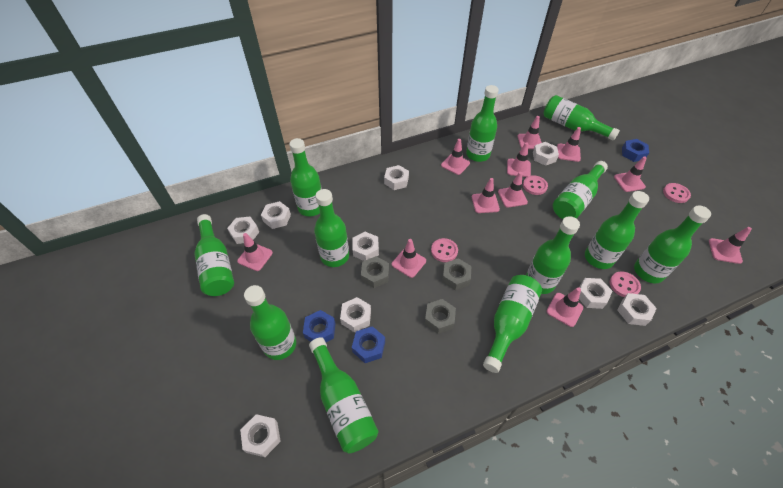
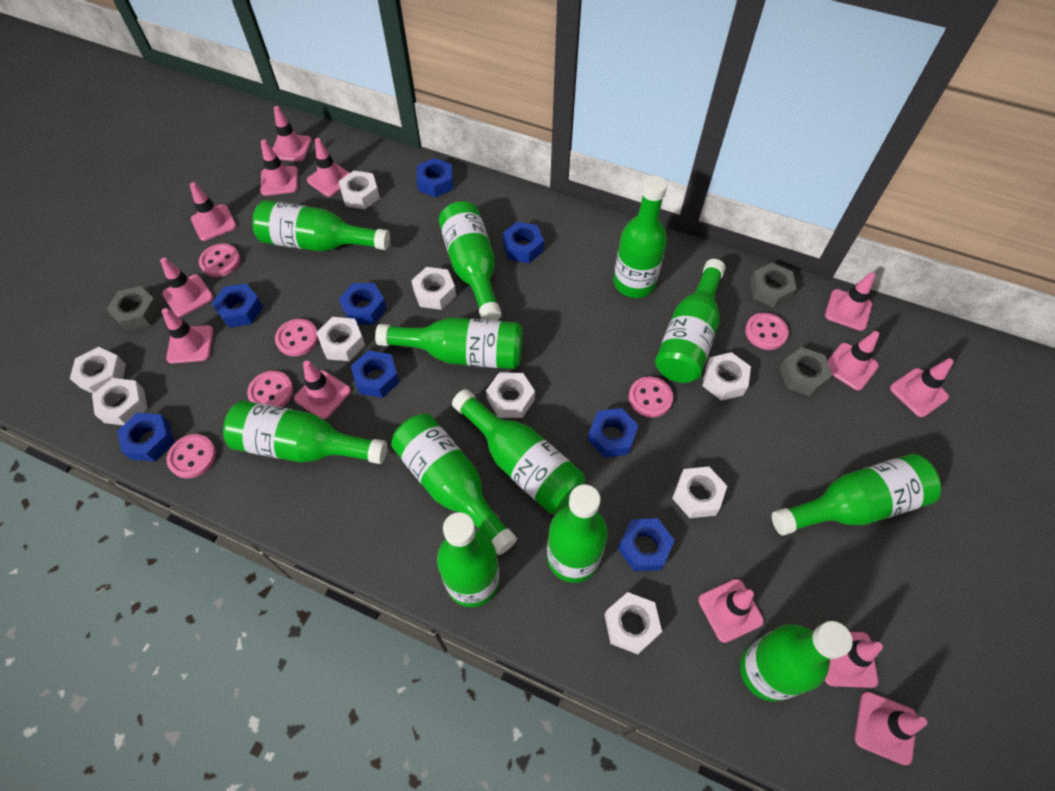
blue nut: [303,310,336,342] [352,326,385,363] [622,139,649,162] = 3 -> [117,413,175,461] [212,283,263,328] [339,283,387,325] [351,350,400,398] [416,158,453,198] [502,222,544,263] [588,408,639,458] [618,518,675,571] = 8
pink button: [431,238,458,262] [523,175,548,195] [610,271,641,297] [663,183,691,203] = 4 -> [167,434,216,478] [199,244,240,277] [247,371,293,407] [275,319,318,356] [629,376,673,417] [745,313,789,350] = 6
pink traffic cone: [237,233,273,271] [392,239,426,278] [441,139,470,175] [472,178,500,213] [498,172,528,208] [507,142,531,177] [518,116,542,149] [546,287,583,327] [557,127,581,162] [614,156,647,192] [709,227,752,264] = 11 -> [160,258,213,317] [162,308,213,364] [190,182,237,241] [261,140,298,196] [272,106,312,161] [294,361,351,419] [307,138,349,197] [698,579,764,643] [825,272,875,331] [825,632,883,688] [827,331,879,390] [855,692,927,765] [890,358,954,417] = 13

